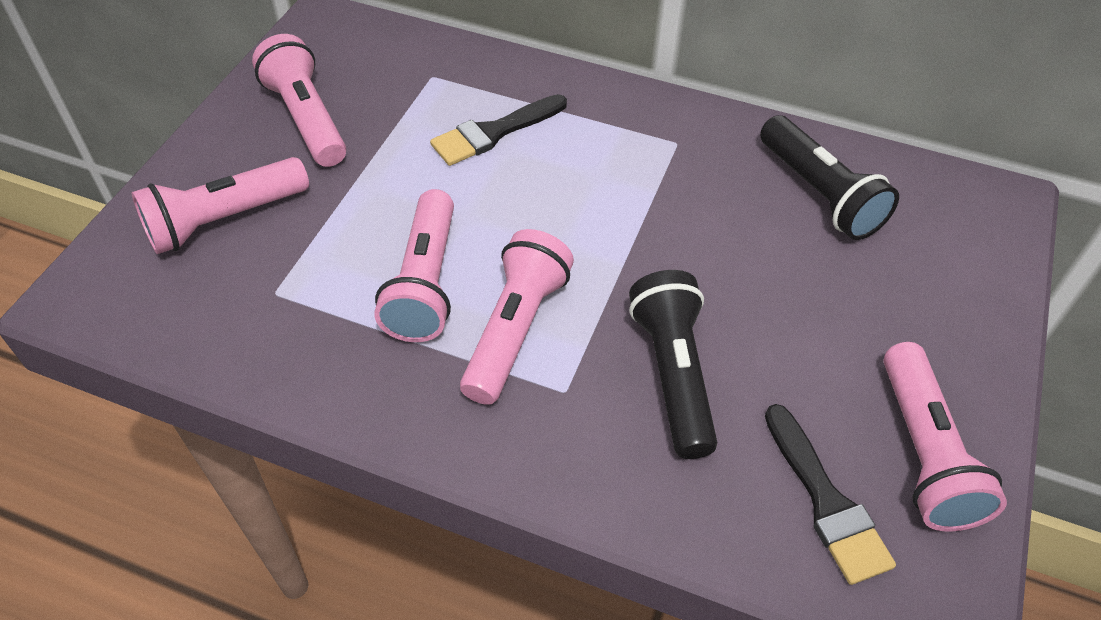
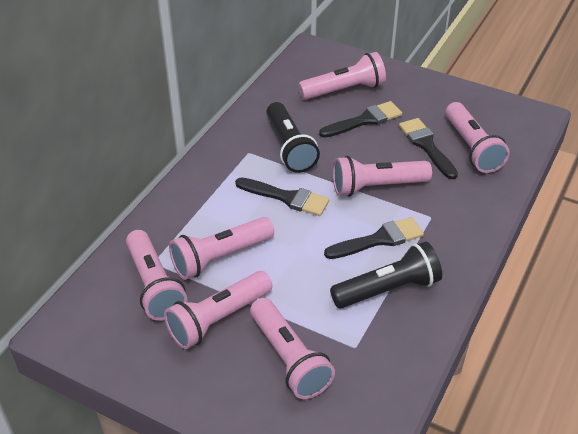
black brush: [430,94,567,166] [765,404,896,585] = 2 -> [235,177,330,216] [319,101,402,138] [324,217,424,259] [399,118,458,179] = 4
pink flashlight: [131,157,309,254] [252,34,346,167] [374,189,454,342] [460,229,574,405] [883,342,1007,531] = 5 -> [126,230,187,321] [164,271,272,349] [169,217,274,280] [250,298,335,399] [298,52,386,100] [333,156,432,197] [446,102,510,173] = 7

